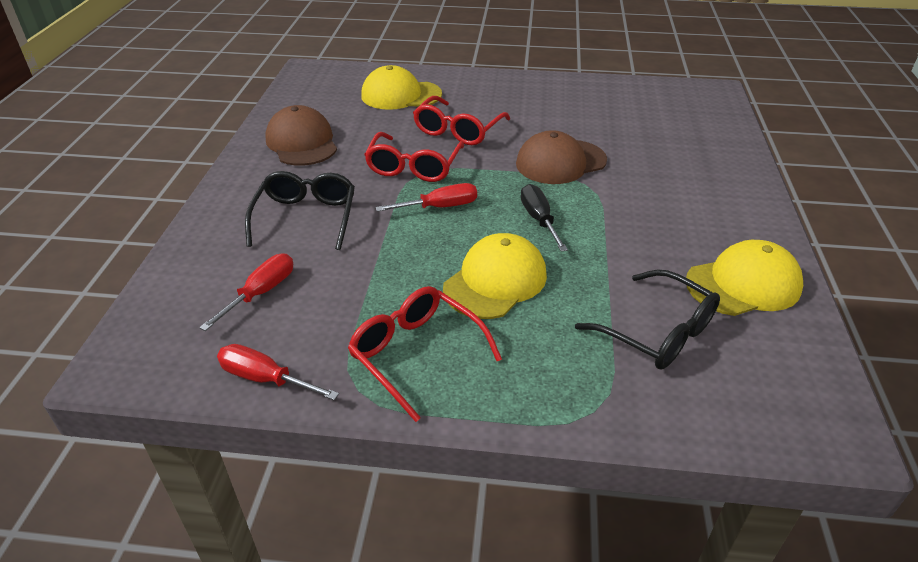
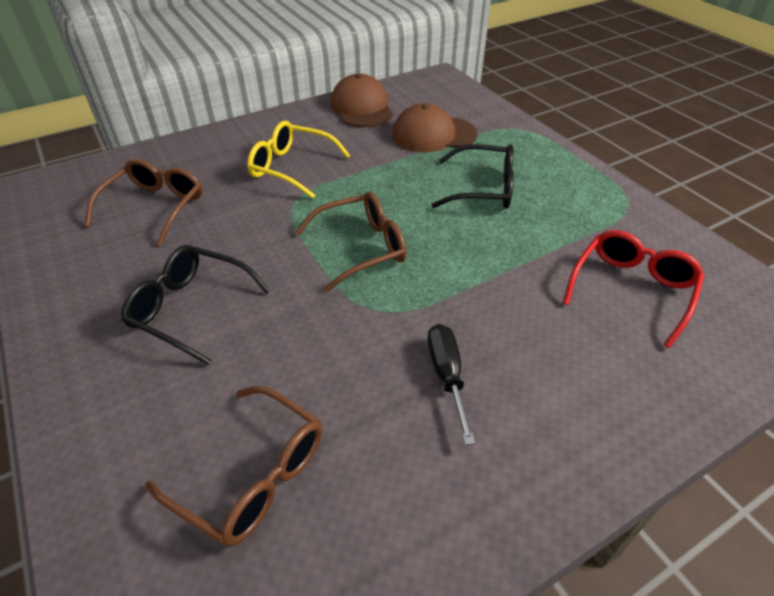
brown glasses: none = 0 -> [84,158,202,246] [146,386,322,547] [295,191,406,292] = 3
red glasses: [348,286,502,422] [364,132,464,182] [413,96,510,145] = 3 -> [563,230,704,348] = 1
red screwdriver: [199,253,293,331] [217,344,339,400] [375,183,477,212] = 3 -> none = 0
yellow cap: [361,65,442,110] [443,233,547,319] [686,240,803,316] = 3 -> none = 0
yellow glasses: none = 0 -> [247,121,350,199] = 1

